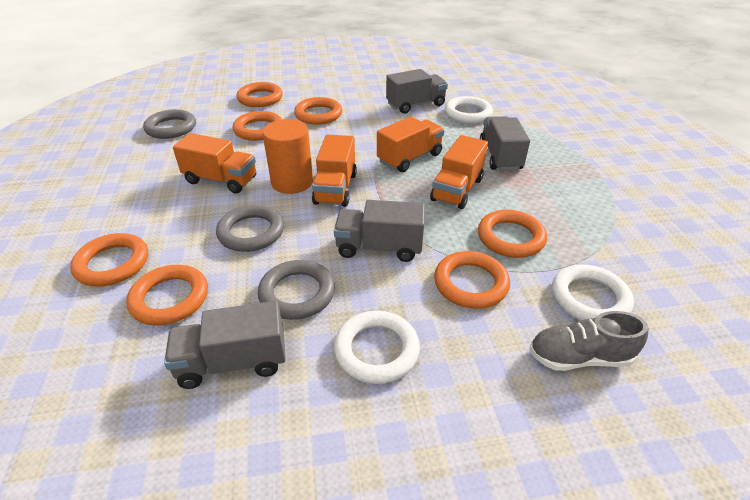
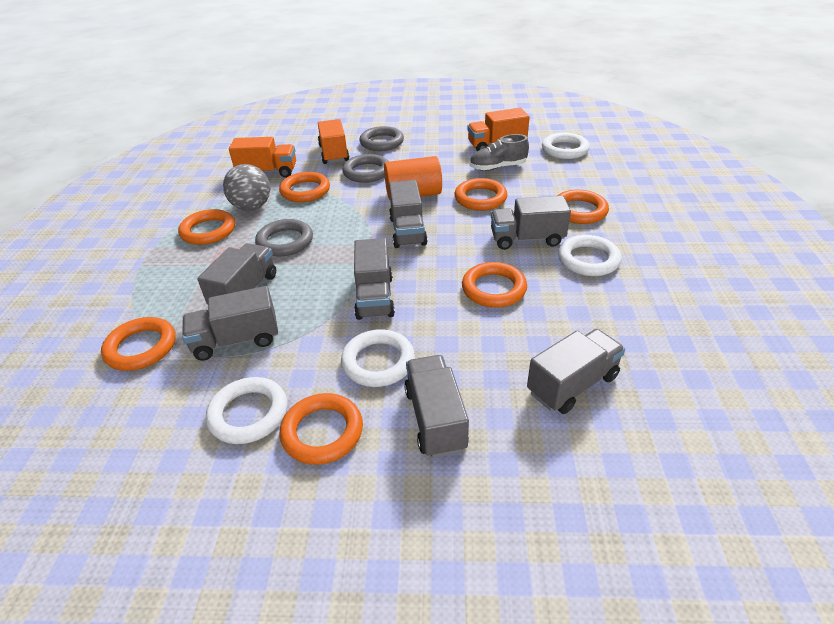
grey ball: none = 0 -> [223,164,270,211] = 1
grey truck: [164,301,286,389] [334,200,425,262] [386,69,448,114] [480,116,530,171] = 4 -> [182,286,278,361] [197,243,276,305] [354,238,395,320] [389,180,428,248] [404,355,469,458] [491,196,571,250] [527,329,625,414] = 7
orange truck: [173,133,256,193] [312,135,357,207] [377,117,444,172] [430,135,488,209] = 4 -> [229,137,296,178] [318,119,349,164] [467,108,530,151] = 3
white ring: [334,311,420,384] [445,96,493,124] [552,265,634,321] = 3 -> [206,377,287,444] [341,329,415,387] [542,133,590,159] [558,235,622,276] = 4

